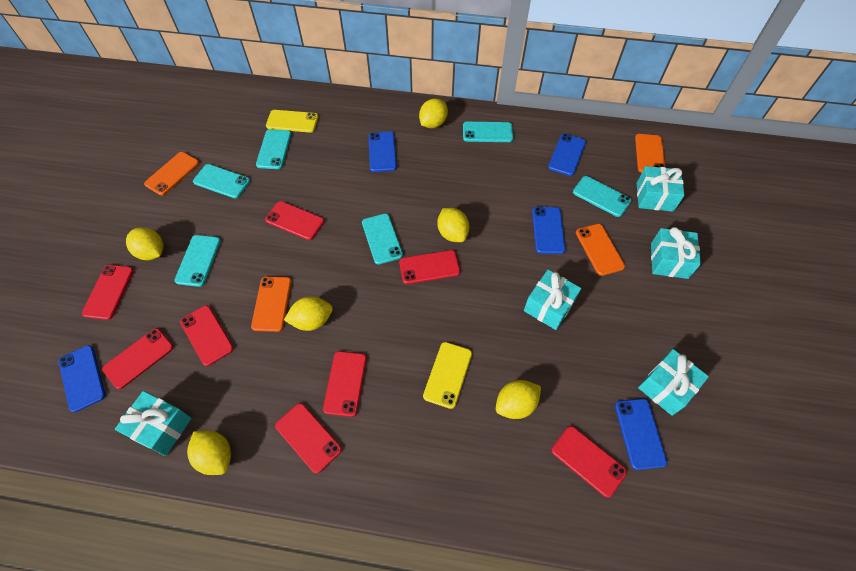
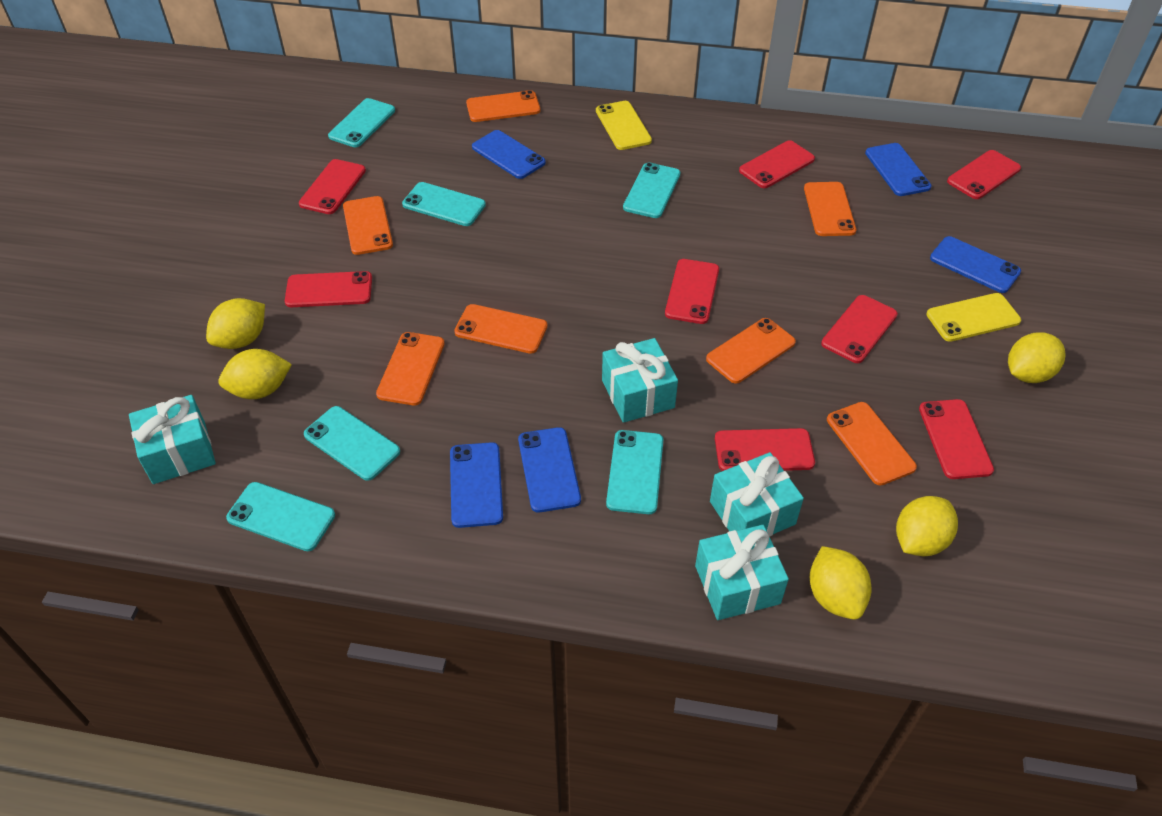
orange phone: [144,152,199,196] [251,276,292,332] [576,224,625,276] [635,134,665,173] = 4 -> [343,196,393,255] [376,332,445,406] [454,304,547,354] [466,90,540,122] [706,318,796,384] [804,182,856,236] [827,402,917,486] = 7
turquoise gift: [115,391,192,456] [524,270,581,330] [637,166,684,212] [638,349,709,416] [651,227,701,279] = 5 -> [129,395,216,484] [602,338,678,423] [695,525,789,620] [710,452,804,537] = 4
yellow lemon: [126,227,164,260] [187,430,231,475] [284,296,333,331] [419,98,448,128] [437,208,469,242] [496,380,541,419] = 6 -> [206,298,265,349] [218,349,292,399] [810,546,872,620] [896,496,958,556] [1008,332,1066,383] = 5

